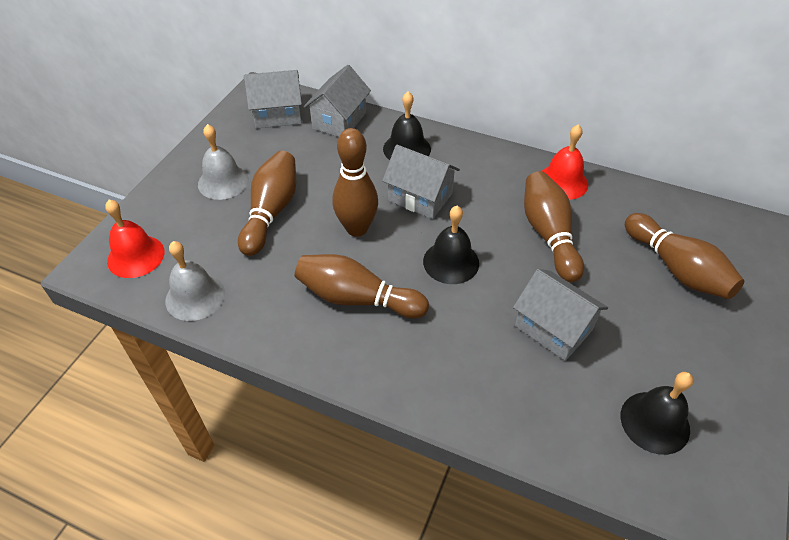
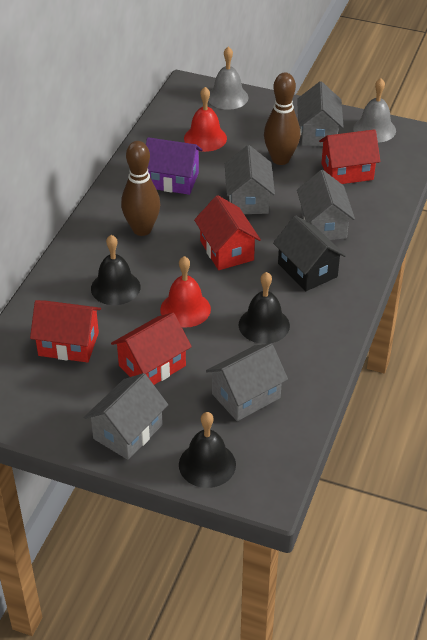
black house: none = 0 -> [273,216,346,291] = 1
brown bowling pin: [238,151,296,256] [295,254,429,319] [332,128,378,237] [524,171,584,282] [625,213,744,299] = 5 -> [121,141,160,236] [264,73,300,165] = 2
grey house: [244,70,302,129] [304,65,371,137] [382,145,460,219] [513,269,608,361] = 4 -> [84,373,168,460] [206,343,288,421] [225,145,275,214] [297,81,344,146] [297,170,355,240] = 5
purple house: none = 0 -> [146,137,202,195] = 1
red house: none = 0 -> [30,300,101,363] [111,313,192,385] [194,195,261,270] [319,129,380,184] = 4

